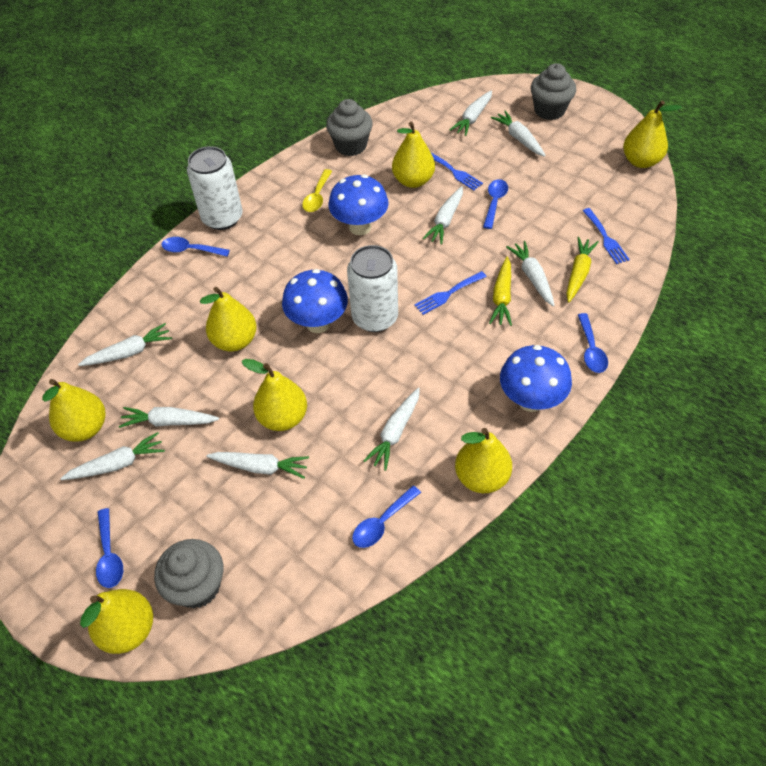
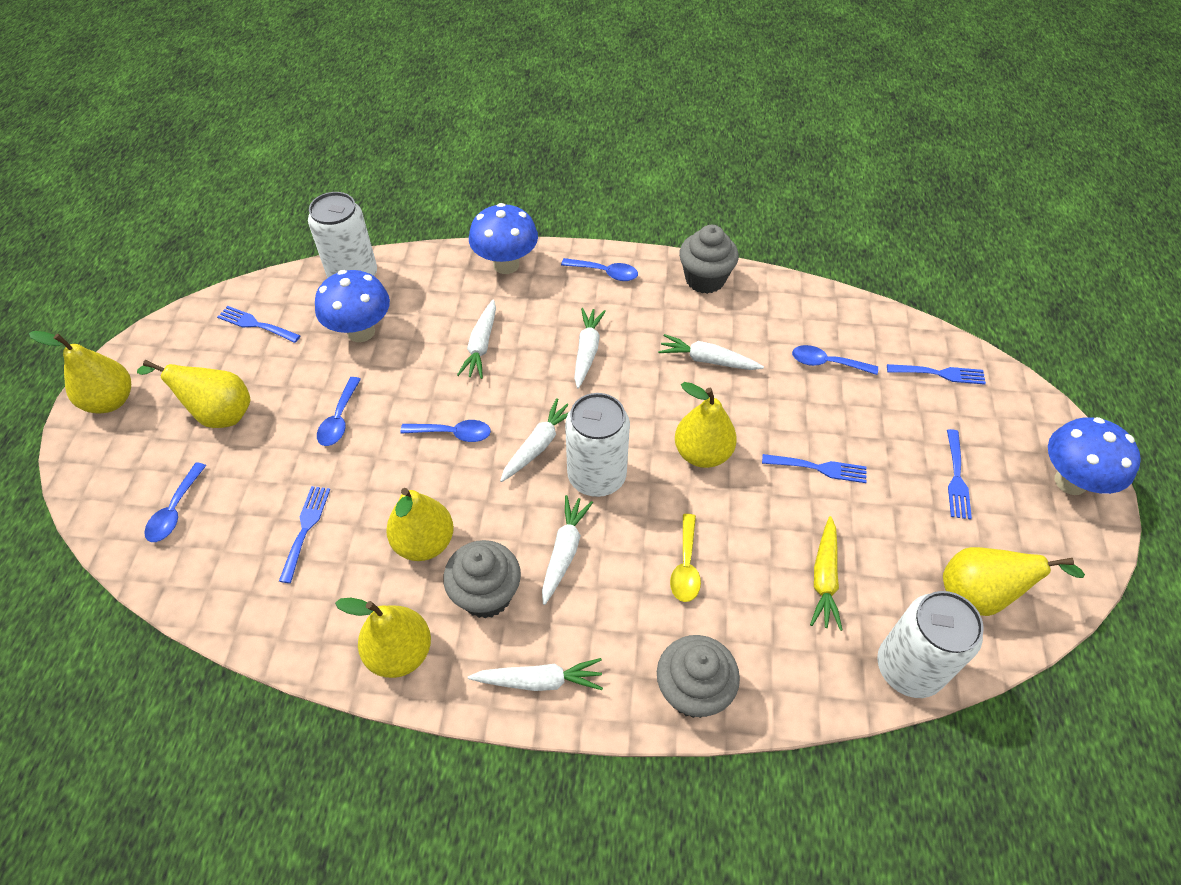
blue fork: [414,271,487,315] [431,153,483,190] [583,208,630,264] = 3 -> [217,306,300,343] [279,486,330,583] [762,454,867,483] [887,364,986,385] [947,429,972,519] = 5
white can: [187,146,242,230] [347,245,398,332] = 2 -> [308,192,377,278] [565,393,630,497] [877,591,983,698] = 3
white carrot: [60,432,165,480] [78,323,172,366] [119,407,219,428] [206,452,309,479] [363,388,420,471] [422,186,463,245] [450,90,492,136] [491,111,546,157] [506,241,555,307] = 9 -> [457,299,496,379] [468,658,603,691] [500,398,569,482] [542,495,593,605] [574,308,606,389] [658,334,764,370] = 6
yellow carrot: [489,257,512,326] [566,237,599,303] = 2 -> [810,516,842,631] = 1
yellow pear: [42,379,105,442] [80,589,153,654] [200,287,257,352] [242,359,307,431] [392,122,435,188] [455,428,512,493] [623,101,682,168] = 7 -> [29,331,131,414] [137,360,251,428] [335,598,431,678] [386,488,454,561] [675,382,737,468] [943,547,1085,616] = 6

